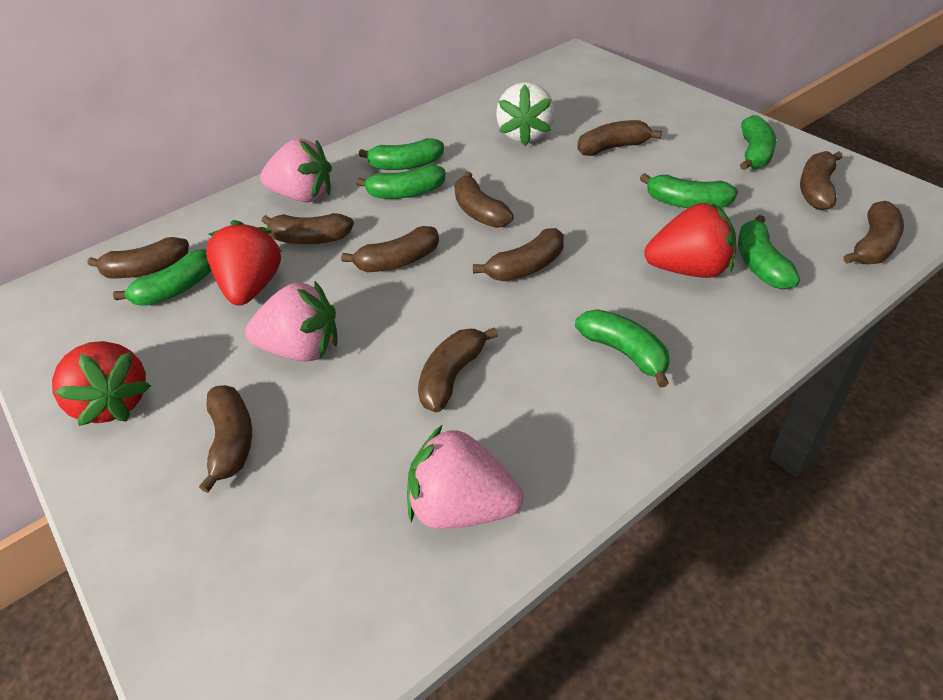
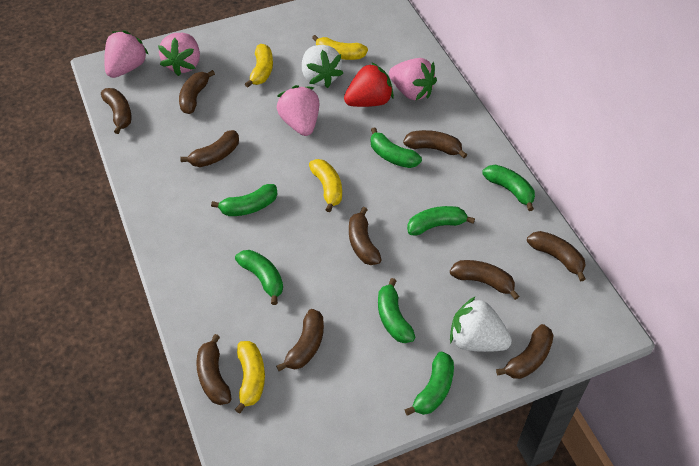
pink strawberry: [245,281,338,362] [260,138,332,202] [407,425,524,529] = 3 -> [104,30,149,78] [158,33,200,76] [277,85,319,136] [389,58,437,100] = 4
red strawberry: [52,341,151,426] [206,220,282,306] [644,202,736,278] = 3 -> [344,62,394,107] = 1
white strawberry: [496,82,555,146] = 1 -> [302,45,344,88] [450,296,512,352] = 2
yellow banana: none = 0 -> [235,341,265,414] [245,44,273,88] [309,159,342,212] [312,35,368,60] = 4

